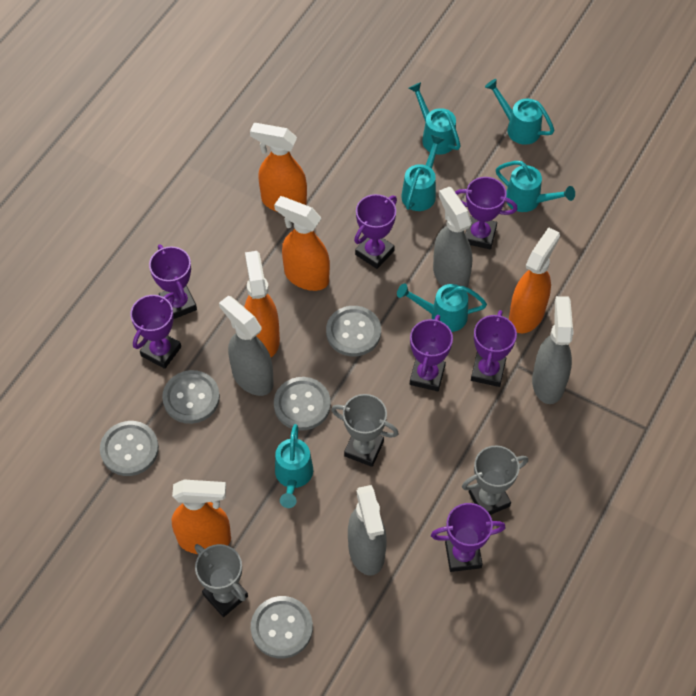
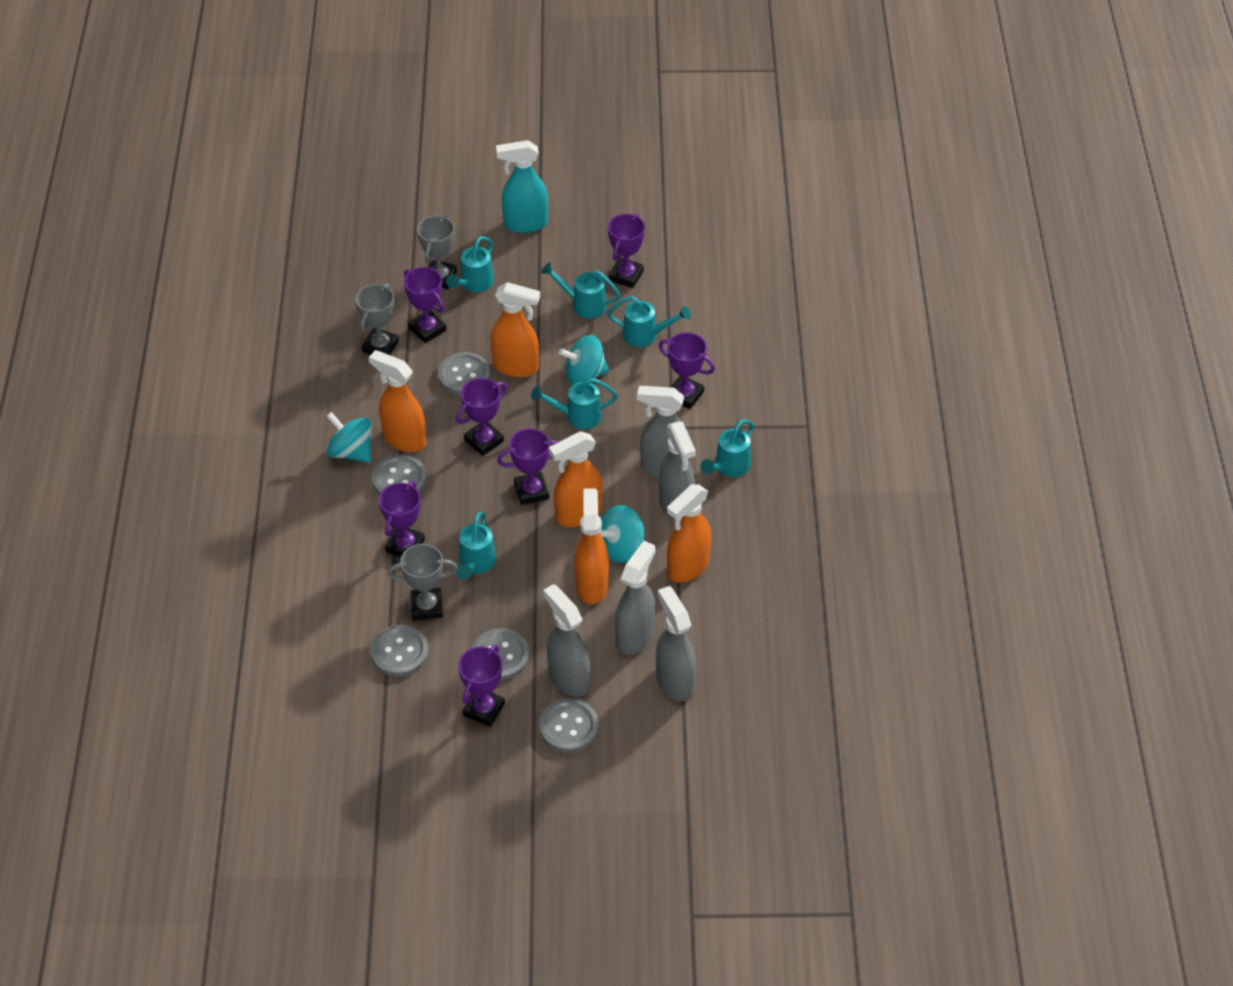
grey spray bottle: [219,296,274,396] [348,485,387,576] [433,187,472,288] [532,296,574,404] = 4 -> [543,584,590,697] [615,541,656,655] [637,386,690,478] [656,586,696,701] [659,421,696,521] = 5
turquoise spinning top: none = 0 -> [327,412,371,463] [559,335,609,385] [599,505,644,563] = 3
turquoise spray bottle: none = 0 -> [496,140,548,233] = 1

